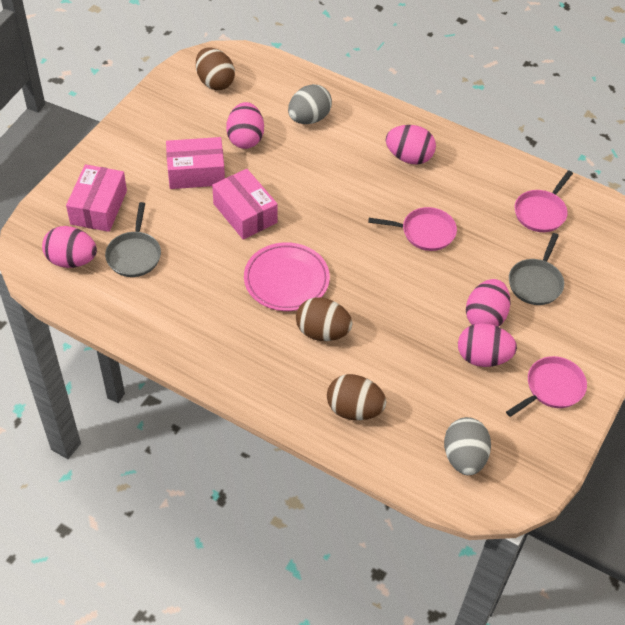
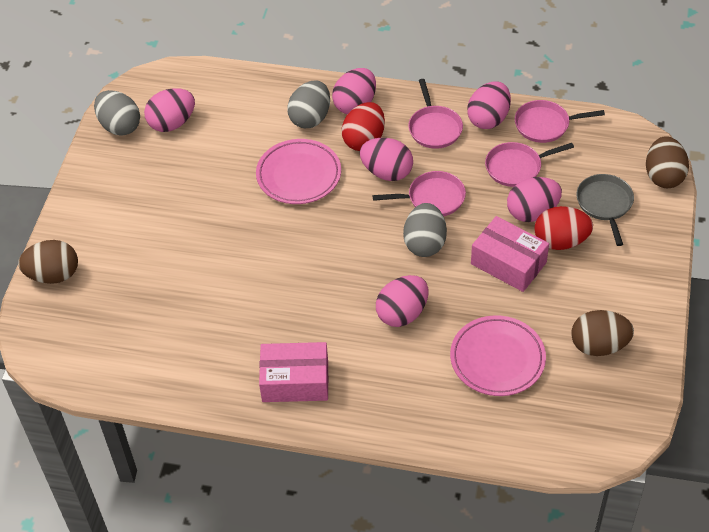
grey egg: [288,84,332,124] [444,417,491,475] = 2 -> [94,90,140,136] [287,81,330,128] [403,203,447,257] = 3
grey pan: [105,202,161,277] [509,233,564,305] = 2 -> [576,174,634,246] = 1
pink box: [66,164,127,232] [166,137,225,189] [212,169,278,240] = 3 -> [259,342,329,402] [471,216,549,292] = 2
pink egg: [42,226,97,268] [226,102,264,149] [386,125,436,165] [458,323,517,367] [466,279,510,327] = 5 -> [144,88,195,132] [332,68,376,114] [360,138,413,181] [376,275,428,327] [467,81,511,129] [507,177,562,222] = 6
pink pan: [368,207,457,251] [506,356,587,417] [515,170,573,232] = 3 -> [373,171,466,216] [408,79,463,149] [485,142,574,187] [515,100,605,143] = 4
pink plate: [244,242,330,311] = 1 -> [256,139,341,204] [450,315,546,396] = 2
red egg: none = 0 -> [342,102,385,151] [534,206,593,250] = 2

